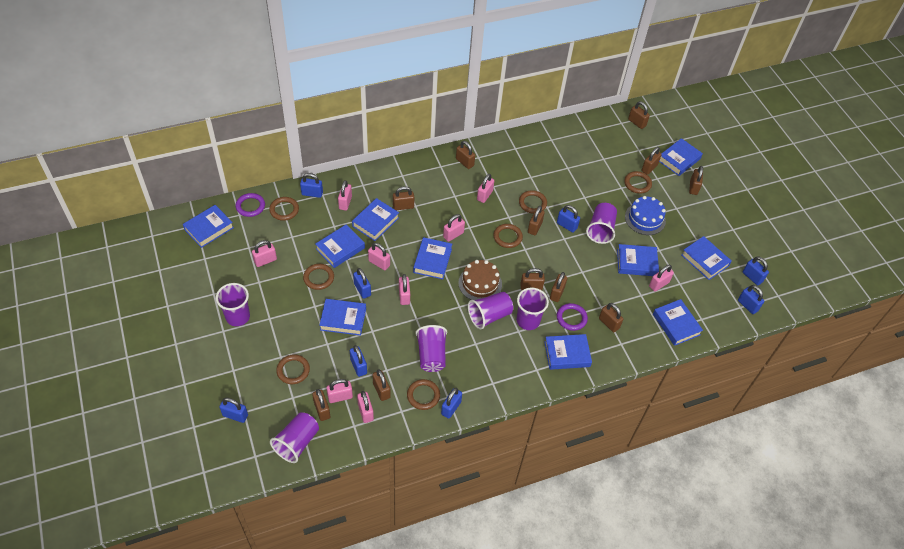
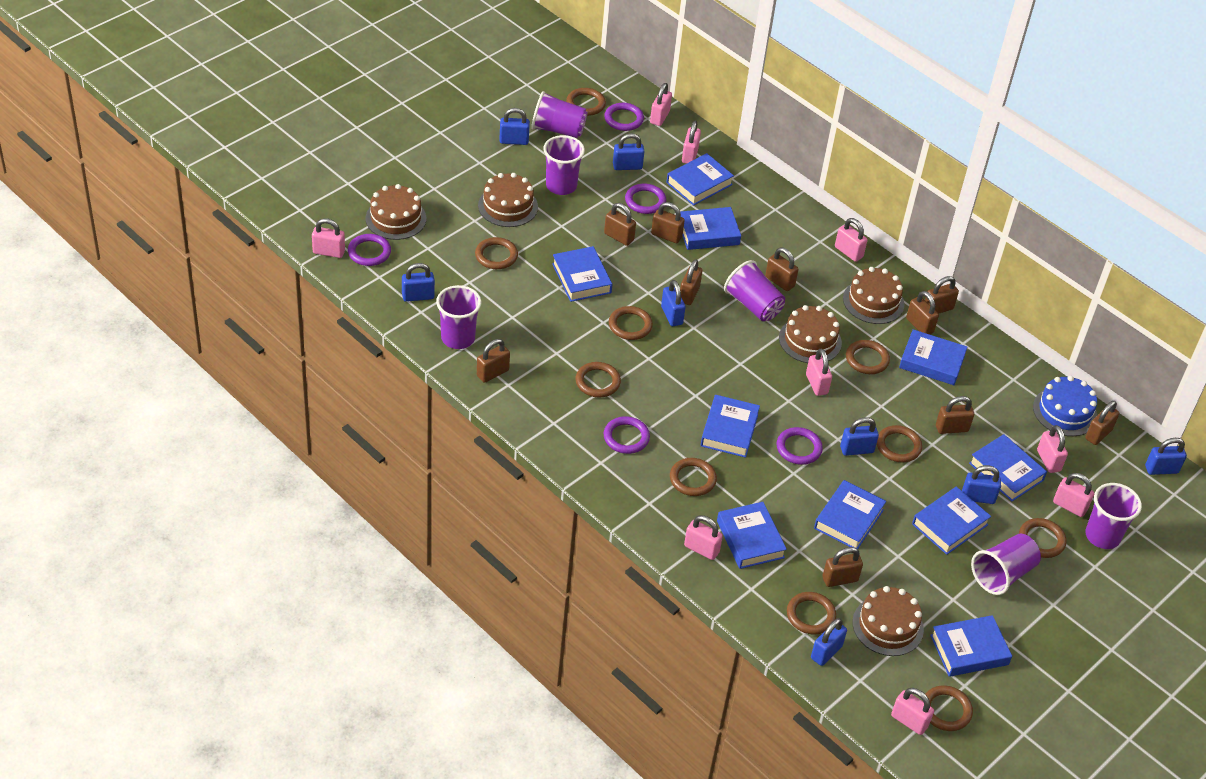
brown cake: [458,260,502,300] = 1 -> [366,184,426,240] [478,173,538,227] [779,305,842,363] [843,267,904,324] [852,586,924,656] = 5
brown padlock: [312,389,330,421] [372,369,391,401] [393,186,414,210] [456,141,475,169] [520,268,545,290] [528,206,545,235] [550,272,567,302] [599,303,623,332] [628,101,650,129] [642,147,662,175] [689,166,703,195] = 11 -> [477,339,510,383] [604,203,636,246] [651,202,685,243] [680,259,702,305] [765,247,799,291] [822,547,863,587] [906,291,939,334] [925,276,959,314] [936,396,974,434] [1085,401,1119,445] = 10
brown ring: [269,197,299,221] [276,354,310,384] [303,264,334,290] [407,379,440,410] [493,224,523,248] [519,190,547,214] [624,171,652,194] = 7 -> [475,237,518,269] [566,88,606,116] [575,362,621,398] [609,306,653,340] [670,458,717,496] [787,592,836,635] [846,340,890,374] [877,425,922,463] [922,685,973,731] [1019,518,1066,558] = 10
purple ring: [236,193,265,217] [557,303,588,331] = 2 -> [348,234,391,266] [604,103,644,131] [604,416,650,454] [625,184,666,214] [777,427,823,465] = 5

